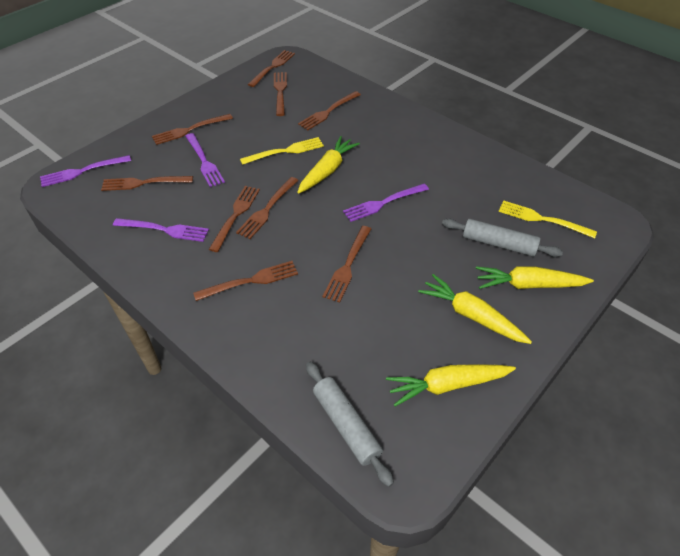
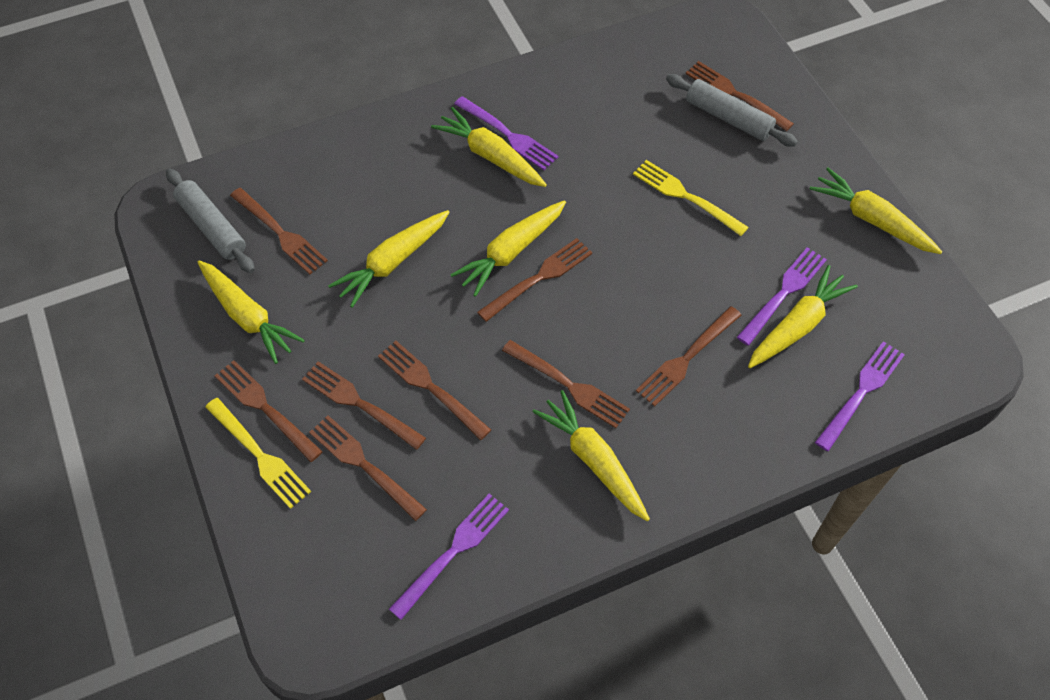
yellow carrot: [297,136,360,194] [386,364,516,406] [418,274,532,344] [476,266,594,289] = 4 -> [198,260,305,364] [328,210,449,308] [431,107,547,187] [450,200,566,297] [532,390,650,522] [748,265,858,368] [810,168,942,254] = 7

